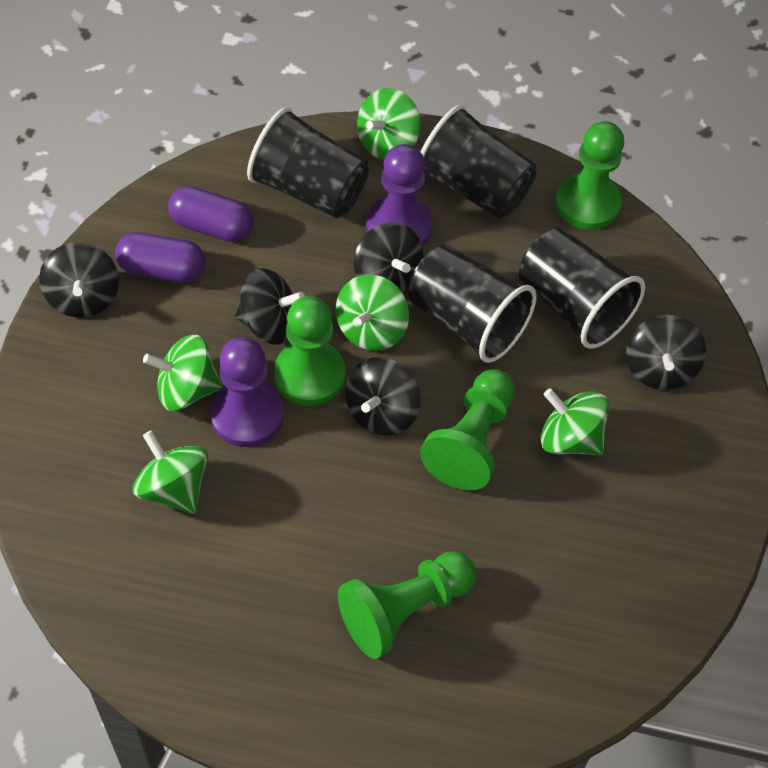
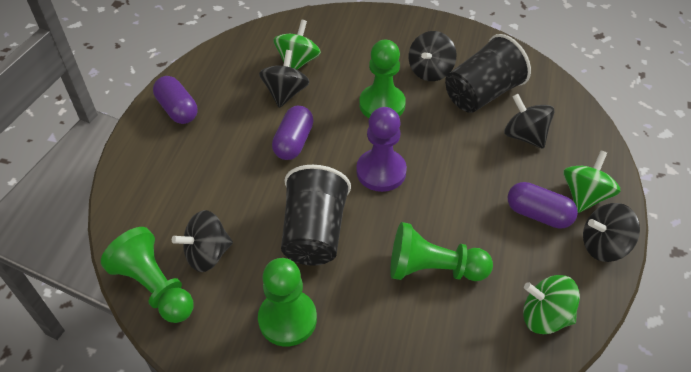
black cup: [247,107,369,218] [409,245,537,363] [421,105,536,219] [519,228,645,349] = 4 -> [281,165,351,266] [445,34,531,113] = 2
green spinning top: [133,431,208,514] [143,334,223,411] [336,274,409,351] [357,88,421,160] [540,388,609,455] = 5 -> [273,20,321,70] [523,275,580,334] [563,150,621,213] = 3
purple capsule: [115,232,205,282] [168,186,253,242] = 2 -> [153,76,197,124] [272,106,314,160] [507,182,578,229] = 3
purple pawn: [210,337,283,447] [366,144,433,247] = 2 -> [356,107,407,192] = 1

